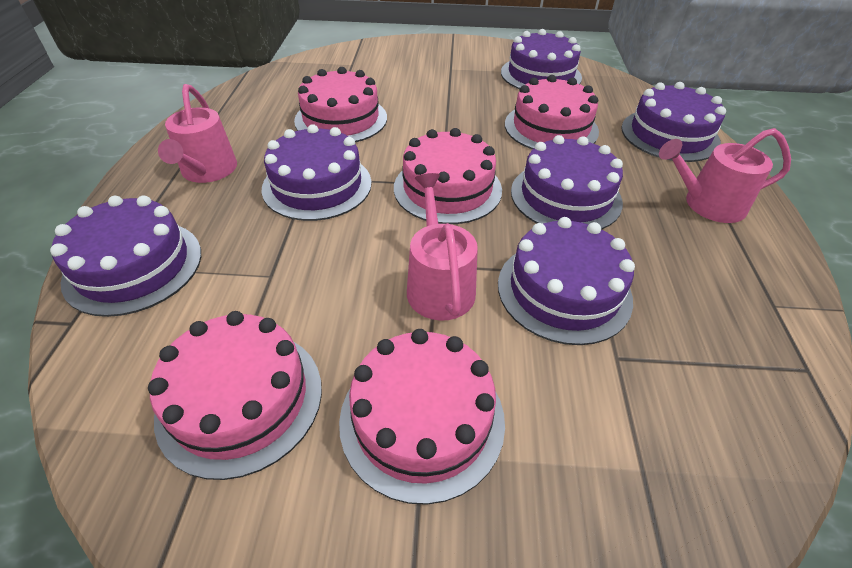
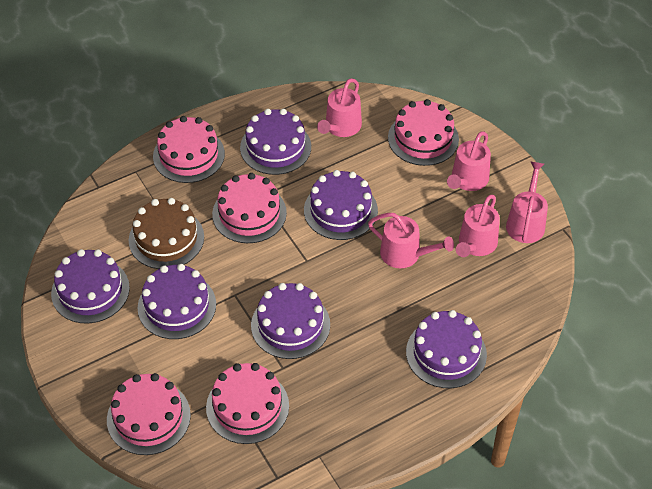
brown cake: none = 0 -> [129,198,204,269] = 1
pink watering can: [158,84,237,183] [407,173,478,321] [659,128,791,223] = 3 -> [317,78,362,137] [368,213,454,268] [447,131,491,191] [456,195,500,257] [506,161,548,243] = 5

